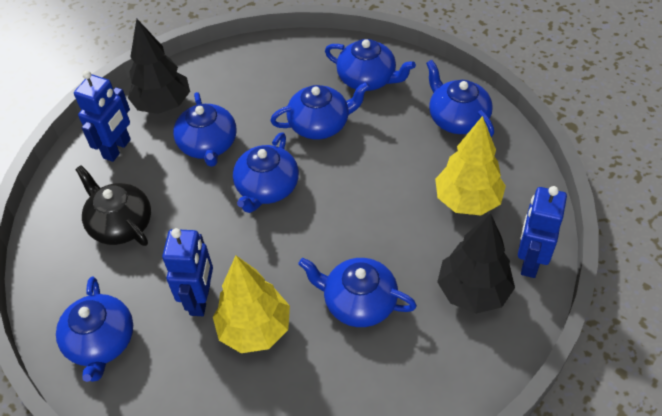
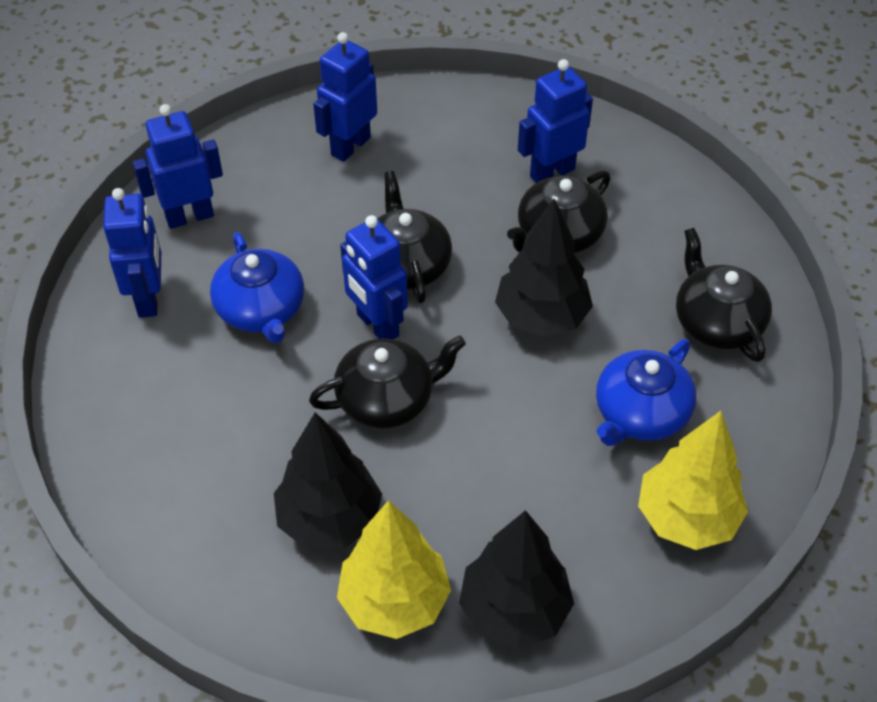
black teapot: [75,165,151,246] = 1 -> [309,335,466,428] [377,171,452,303] [507,170,610,253] [676,228,772,362] = 4
black tree: [128,19,190,114] [437,213,515,314] = 2 -> [274,412,382,549] [459,510,574,649] [495,198,593,337] = 3
blue robot: [74,71,131,162] [162,228,213,316] [518,186,567,278] = 3 -> [103,188,161,318] [133,104,223,229] [313,32,377,162] [340,215,408,339] [518,59,593,183] = 5
blue teapot: [56,277,133,382] [173,92,237,167] [233,132,299,213] [270,82,370,139] [298,258,417,327] [325,39,416,91] [426,60,494,137] = 7 -> [210,232,304,343] [596,339,696,446] = 2

